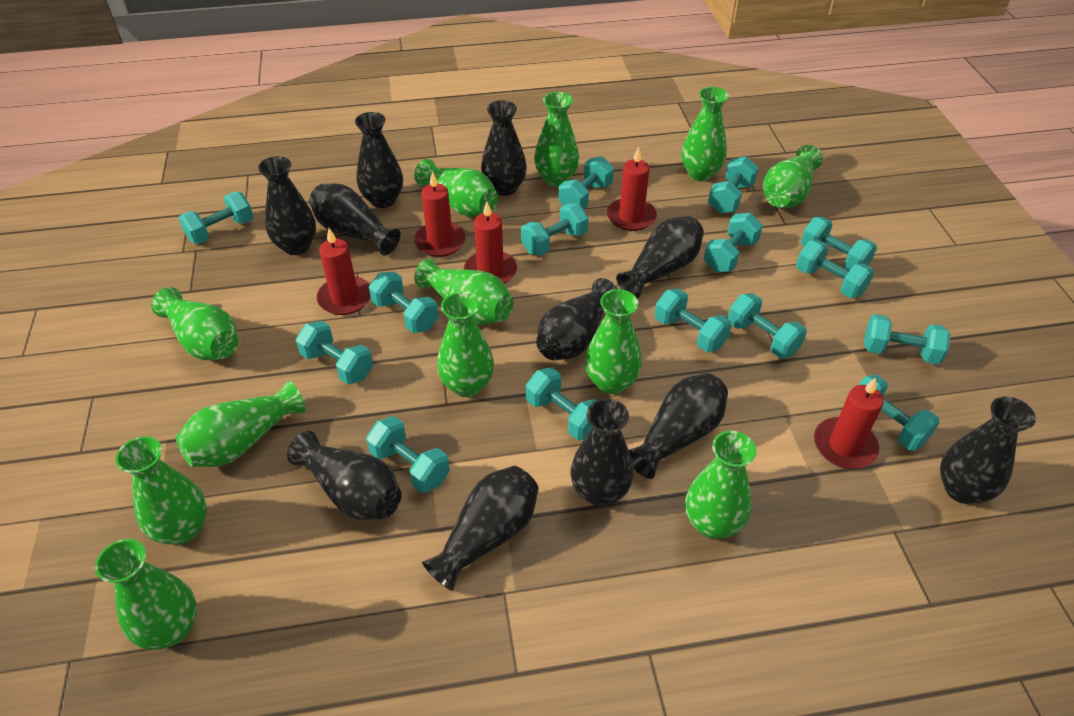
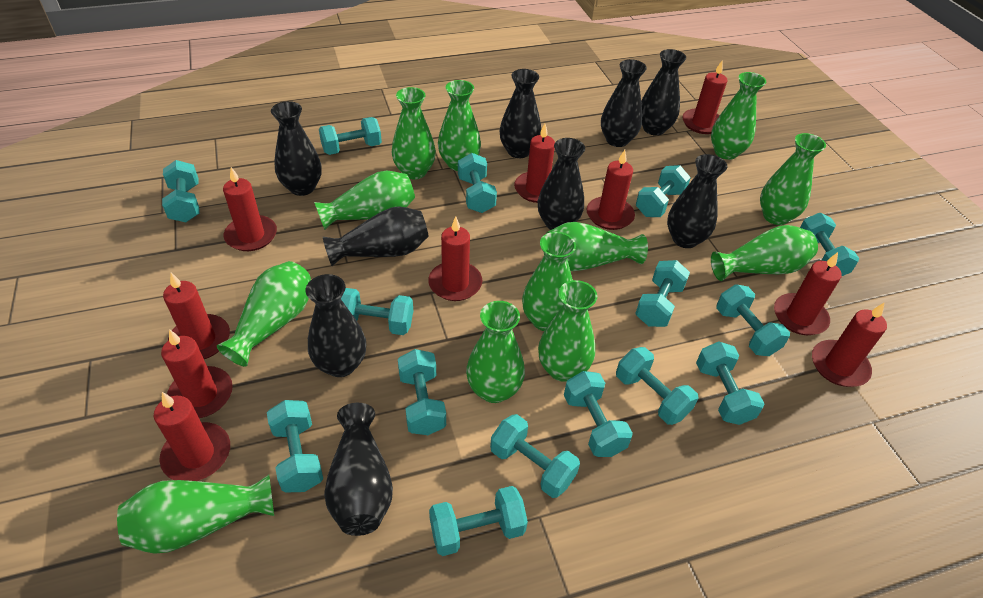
black vase: [258,156,316,255] [287,431,402,520] [309,183,401,255] [355,112,403,208] [422,466,539,591] [481,100,527,196] [536,278,618,360] [571,399,634,506] [616,216,704,298] [629,373,728,479] [940,396,1036,504] = 11 -> [271,101,322,196] [306,274,366,377] [323,206,429,266] [324,403,393,536] [499,69,541,158] [538,138,585,230] [601,59,647,147] [641,49,686,136] [667,154,727,248] = 9
red candle: [317,228,371,315] [414,171,466,257] [464,201,517,284] [607,147,657,231] [814,377,884,469] = 5 -> [154,392,230,481] [161,329,233,418] [163,273,230,359] [223,167,277,251] [428,217,482,301] [514,124,555,203] [587,150,635,230] [683,60,727,134] [774,252,842,335] [812,302,887,387] = 10

